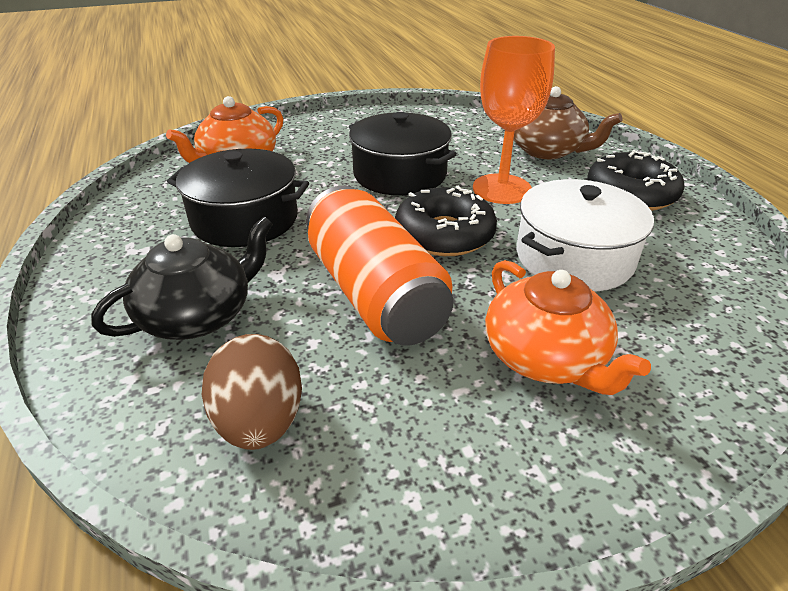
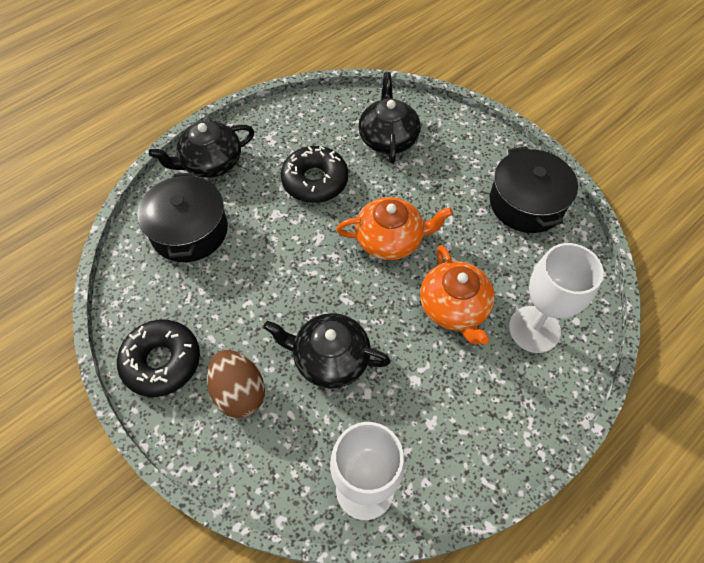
black teapot: [91,216,273,340] = 1 -> [149,121,254,178] [263,313,391,388] [358,72,421,164] = 3
brown teapot: [514,86,622,159] = 1 -> none = 0
orange can: [306,186,454,346] = 1 -> none = 0
orange goblet: [473,36,555,204] = 1 -> none = 0
white goblet: none = 0 -> [330,422,405,520] [509,243,604,353] = 2
white pot: [517,179,654,292] = 1 -> none = 0

